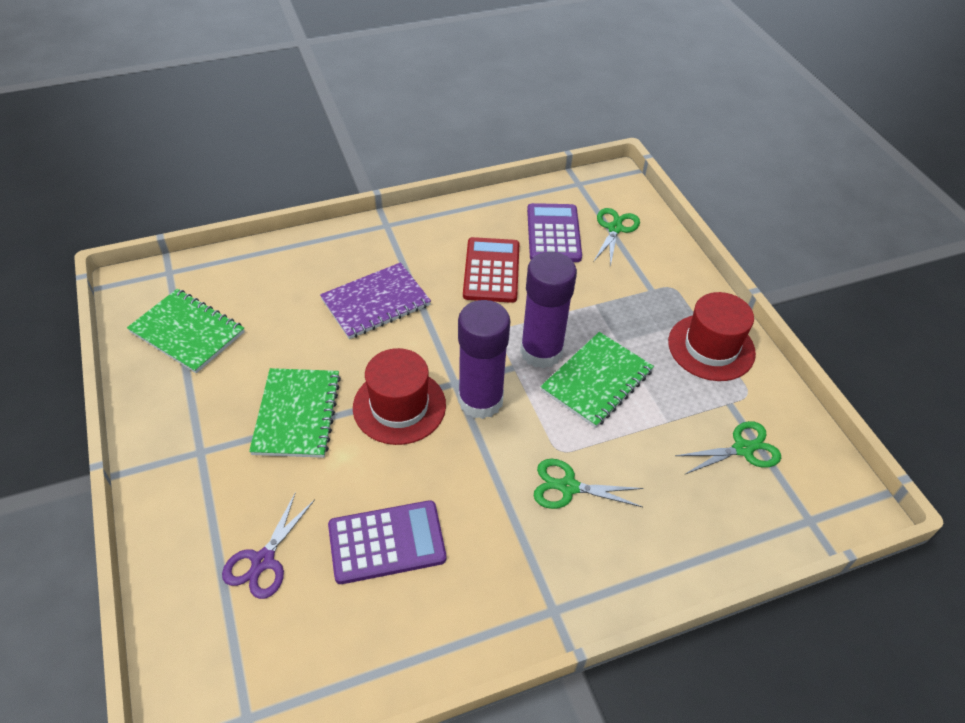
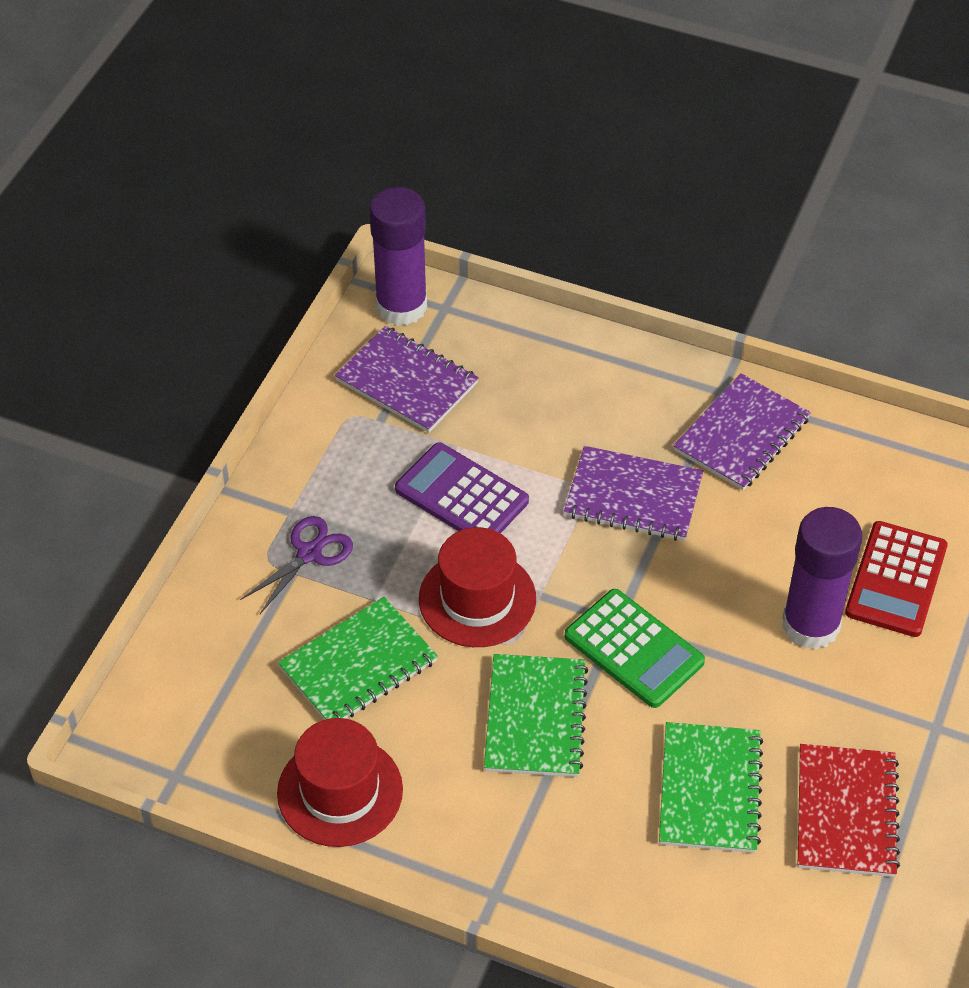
green calculator: none = 0 -> [565,589,705,708] = 1
green scissors: [534,459,644,509] [594,208,640,267] [675,421,781,475] = 3 -> none = 0
purple calculator: [328,500,446,584] [527,203,582,262] = 2 -> [395,443,529,533] = 1
purple notebook: [320,262,431,339] = 1 -> [335,326,479,433] [564,446,703,541] [673,373,811,490] = 3
red notebook: none = 0 -> [798,744,900,877] = 1

